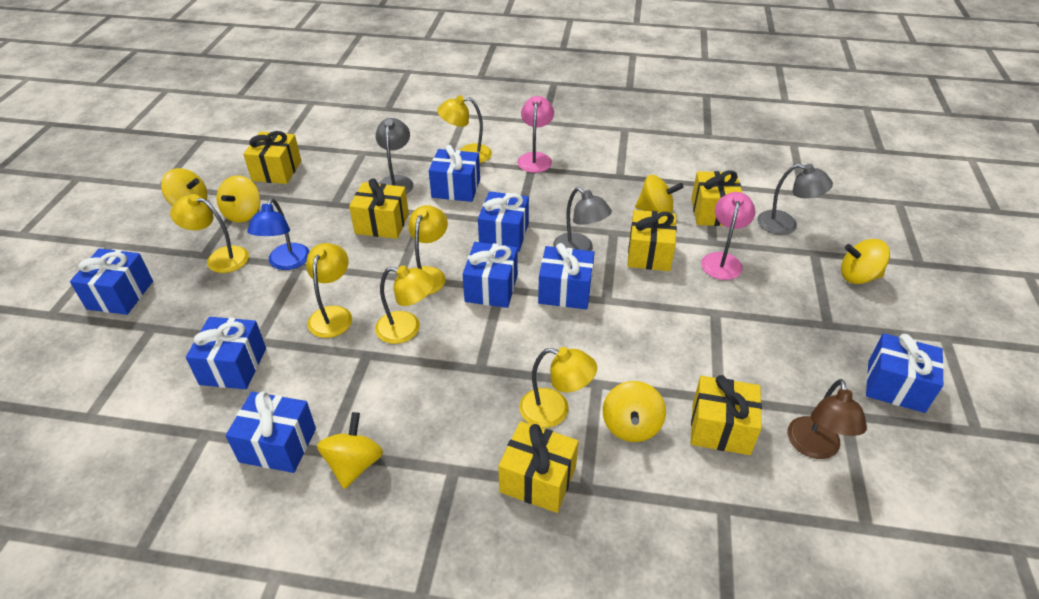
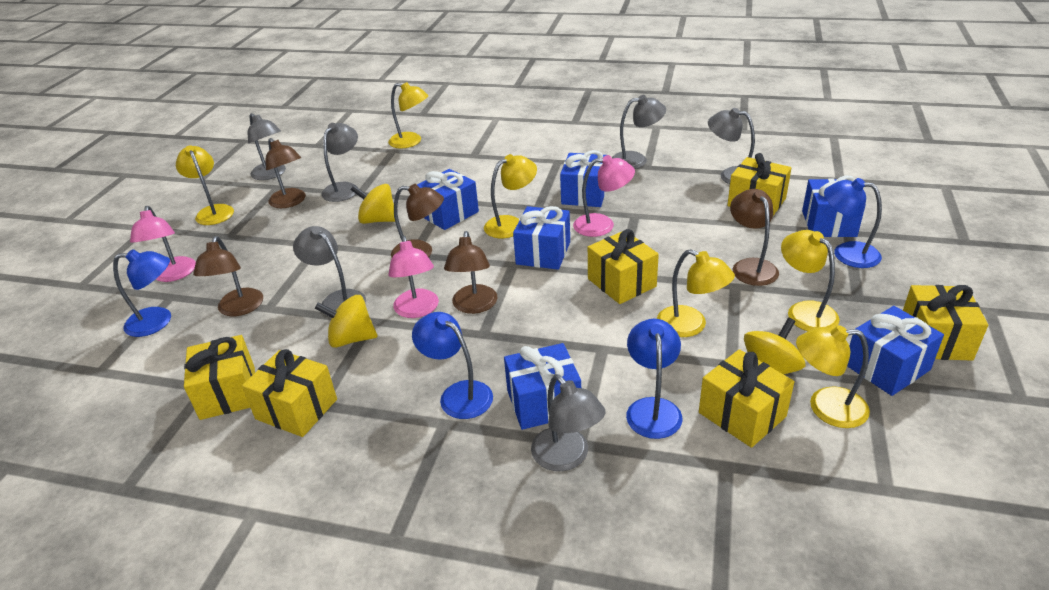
blue gift: [70,248,153,315] [186,317,266,389] [226,391,316,473] [429,145,480,202] [463,242,518,308] [478,191,529,252] [538,243,594,309] [866,333,944,413] = 8 -> [417,169,479,230] [504,343,581,430] [513,206,570,270] [560,150,606,207] [802,175,866,237] [847,306,944,396] = 6
blue lamp: [247,198,310,270] = 1 -> [113,249,171,337] [412,312,493,419] [626,319,682,439] [824,178,882,268] = 4
brown lamp: [788,379,867,459] = 1 -> [193,236,263,316] [266,138,306,208] [391,184,444,257] [444,231,498,314] [730,189,779,286] = 5
grey lamp: [375,118,413,194] [553,187,612,251] [757,164,833,235] = 3 -> [248,113,286,180] [293,226,366,318] [321,123,358,202] [531,374,606,471] [612,95,666,169] [708,108,755,184] = 6
pink lamp: [517,96,554,173] [701,192,755,280] = 2 -> [130,206,196,282] [388,236,439,318] [573,155,635,237] = 3
yellow spinning top: [161,168,207,206] [217,175,260,223] [317,412,383,489] [603,381,666,442] [635,175,684,213] [841,239,890,284] = 6 -> [315,295,377,348] [351,184,395,224] [744,317,805,375] = 3

